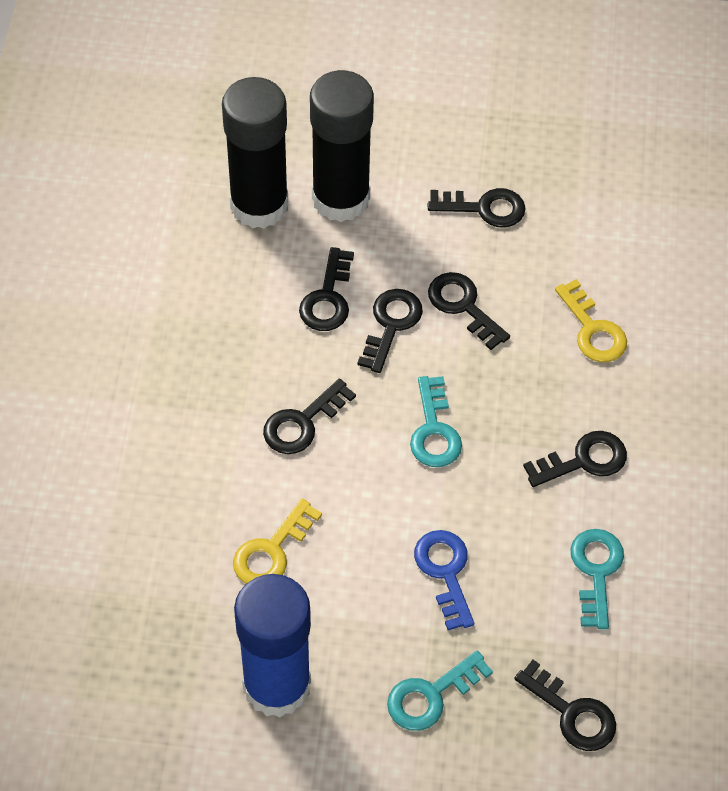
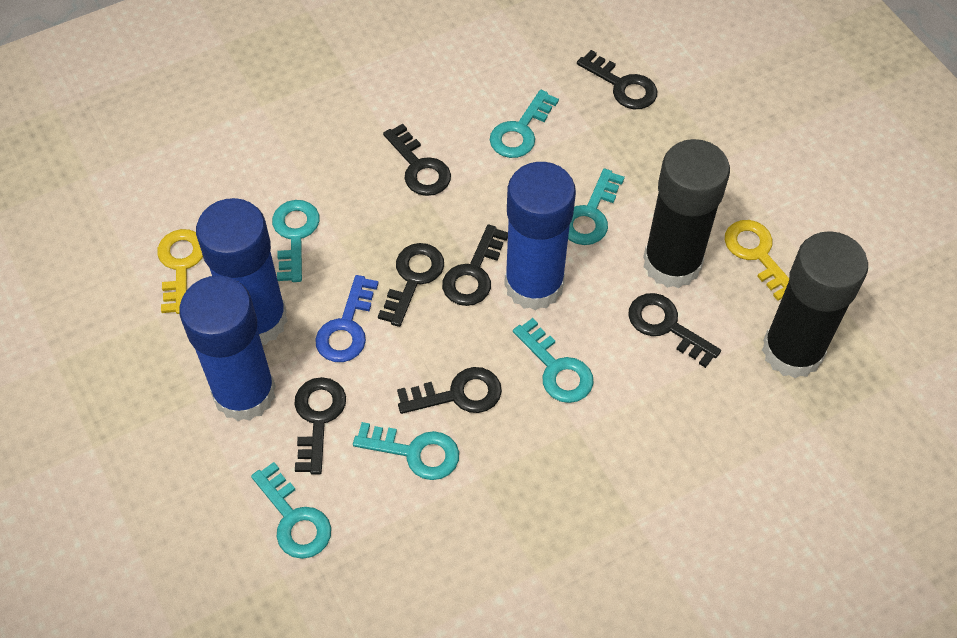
blue glue stick: [234,574,311,717] = 1 -> [179,275,276,421] [196,198,287,345] [504,162,576,310] = 3
turquoise key: [387,650,493,731] [410,376,462,467] [570,529,624,629] = 3 -> [251,462,331,559] [272,200,320,282] [353,422,459,480] [490,90,559,158] [513,318,594,403] [568,168,625,245] = 6

